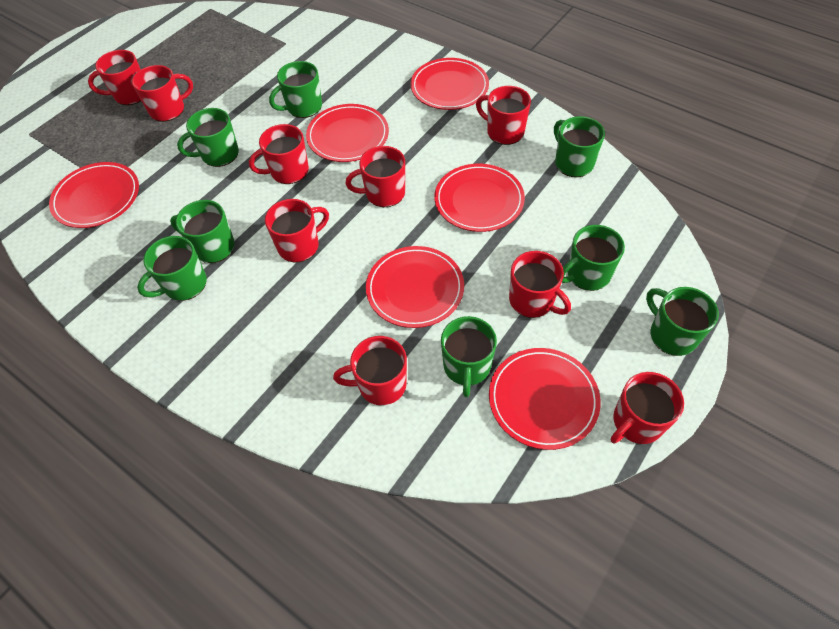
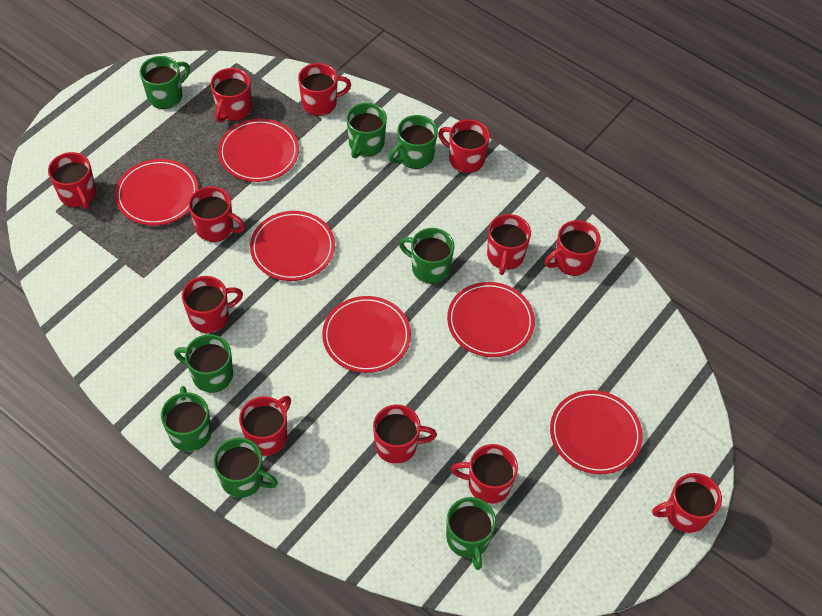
red mug: [88,50,141,105] [132,65,193,122] [249,124,309,184] [265,199,329,262] [333,336,407,405] [345,146,405,207] [476,86,531,145] [509,251,571,318] [610,372,684,444] = 9 -> [48,152,96,209] [182,276,243,333] [188,186,245,242] [211,68,252,123] [239,396,291,456] [298,63,351,116] [373,405,437,464] [438,119,490,173] [451,444,518,504] [487,214,531,275] [545,220,601,276] [652,473,722,533] = 12

